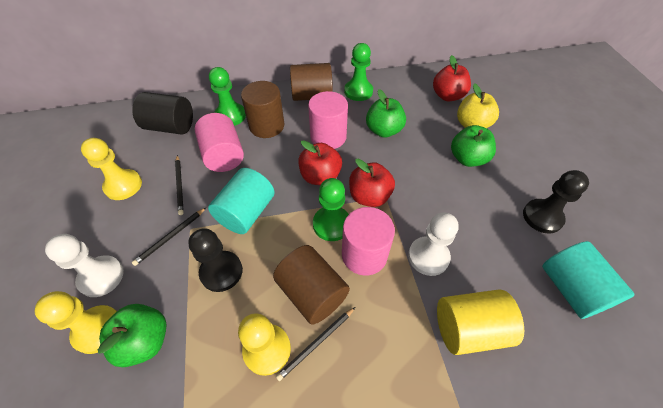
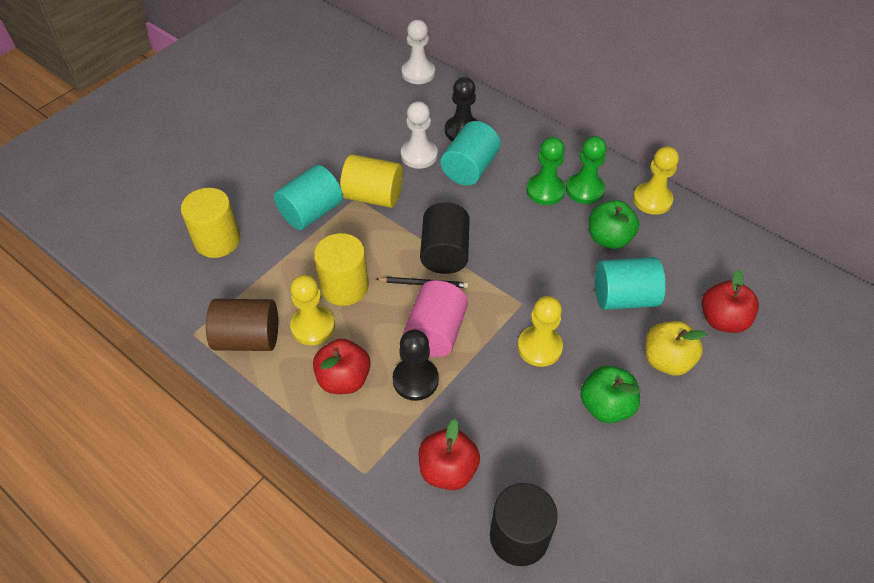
black cylinder: [132,92,193,135] = 1 -> [420,202,470,274] [490,483,558,566] = 2
black pencil: [132,208,206,266] [175,155,184,215] [276,307,355,381] = 3 -> [377,277,468,288] = 1
brown cylinder: [241,81,284,138] [273,245,350,324] [290,63,333,101] = 3 -> [206,299,278,351] = 1
green apple: [98,304,167,367] [366,89,406,138] [451,125,496,167] = 3 -> [580,366,641,423] [589,200,639,249] = 2
green pawn: [209,67,246,126] [313,178,349,241] [344,43,373,101] = 3 -> [526,137,565,205] [566,136,607,204] = 2
pink cylinder: [195,113,244,172] [308,91,348,149] [342,207,395,276] = 3 -> [403,280,468,357] = 1
turquoise cylinder: [208,168,274,234] [542,241,635,319] = 2 -> [274,165,343,230] [441,121,500,186] [595,257,666,310] = 3
yellow cylinder: [437,289,524,355] = 1 -> [181,188,240,258] [314,233,369,306] [340,154,403,208] = 3

